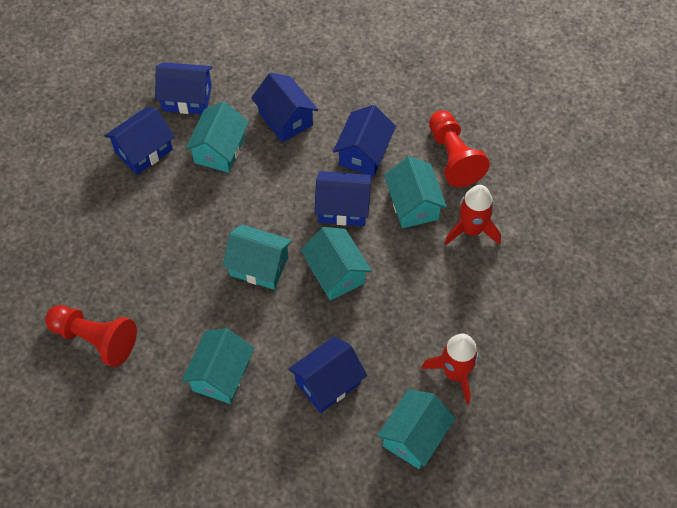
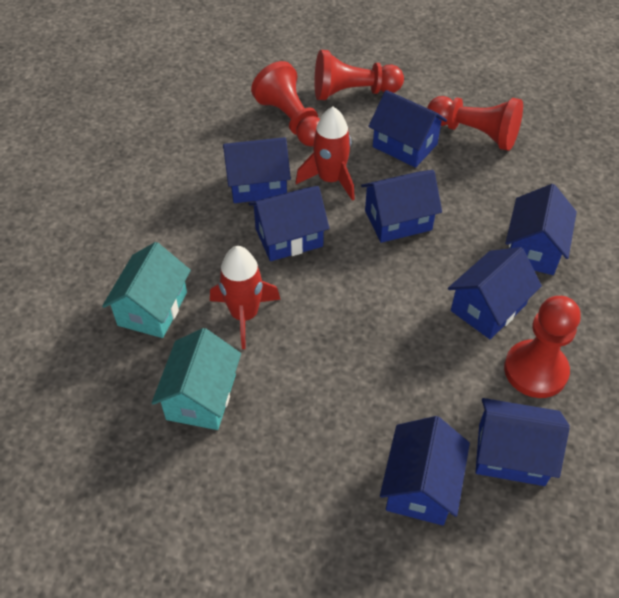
blue house: [105,108,175,175] [155,62,213,114] [251,73,318,142] [289,336,367,413] [314,171,372,226] [333,105,396,176] = 6 -> [223,137,291,203] [249,186,329,261] [361,170,442,243] [368,90,447,168] [380,416,470,526] [448,247,542,339] [476,398,570,486] [505,184,577,275] = 8
red pawn: [45,305,137,367] [429,110,490,187] = 2 -> [251,61,320,147] [314,50,404,100] [427,96,523,151] [504,296,581,398] = 4
turquoise house: [182,328,254,404] [185,101,249,173] [222,224,292,290] [301,227,372,300] [377,389,455,469] [384,156,447,228] = 6 -> [102,242,191,338] [152,328,241,430] = 2

